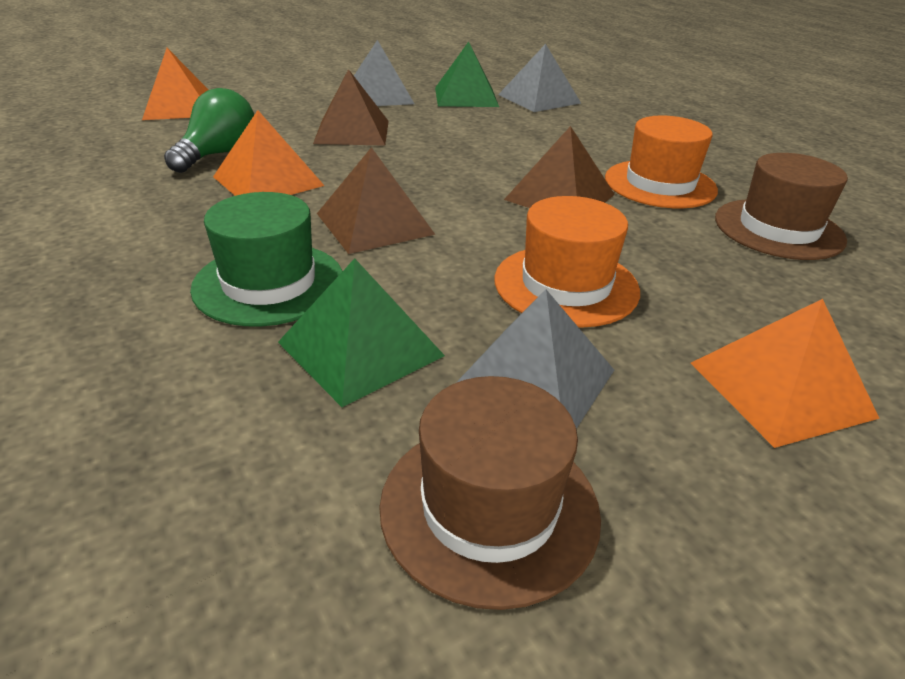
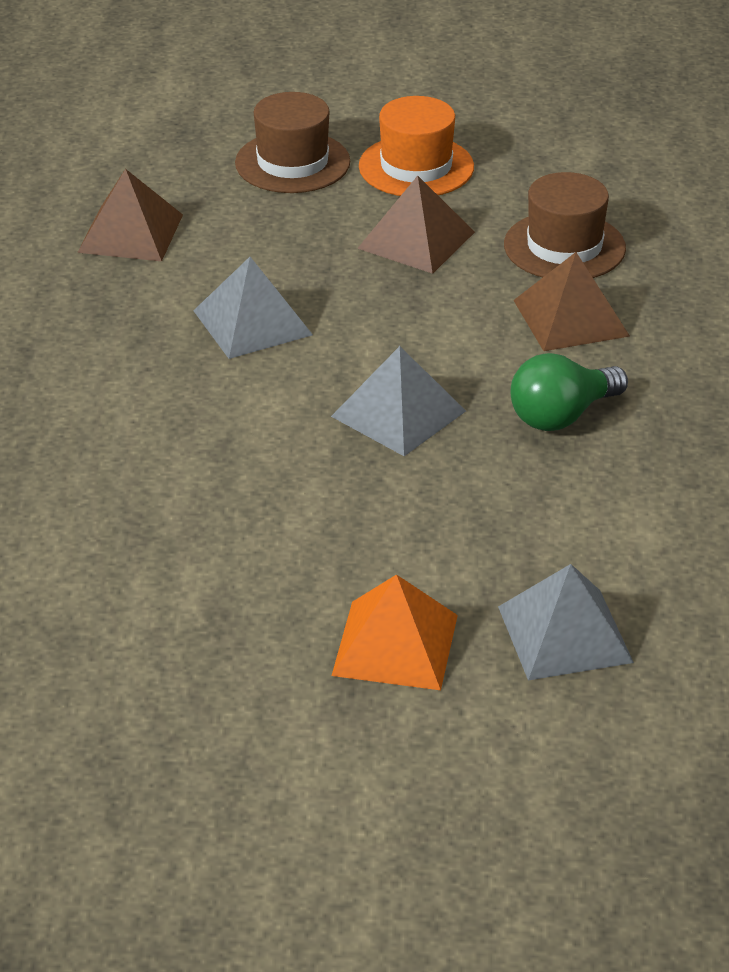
green hat: [190,192,343,326] = 1 -> none = 0
green pyramid: [278,258,445,407] [435,42,499,107] = 2 -> none = 0
orange hat: [494,196,640,328] [605,115,718,208] = 2 -> [359,96,474,196] = 1
orange pyramid: [142,48,209,120] [213,110,325,196] [691,299,880,448] = 3 -> [331,574,458,690] = 1

